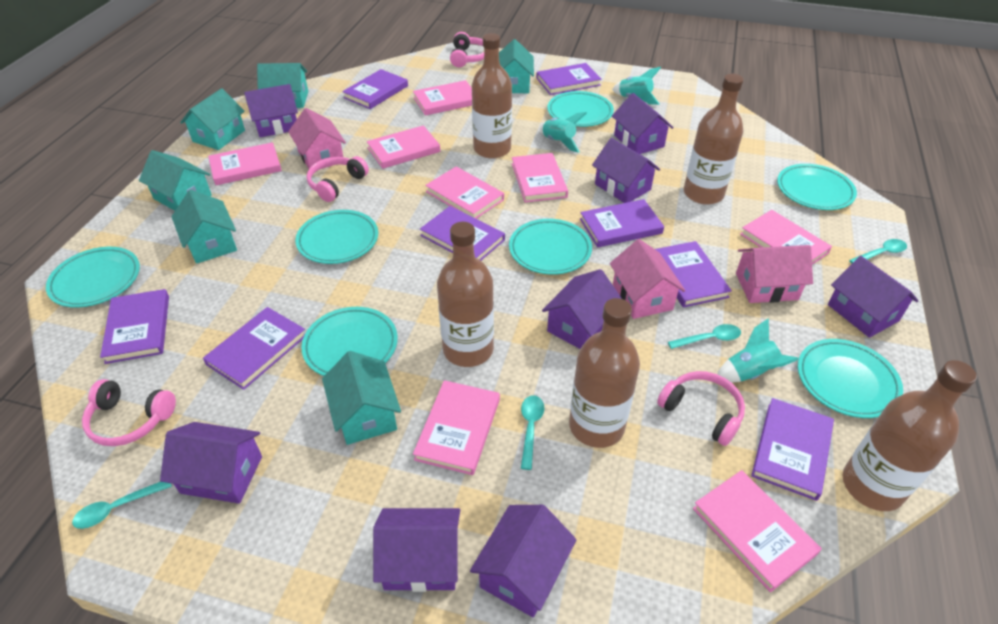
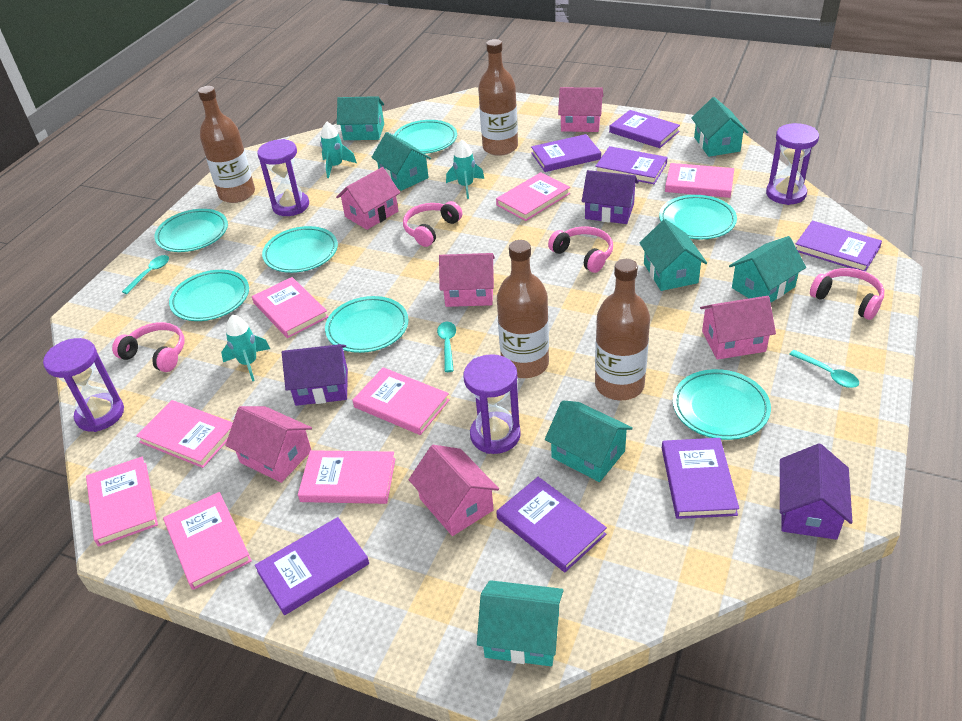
brown bottle: [437,222,494,367] [472,33,512,159] [569,298,640,448] [684,74,744,205] [843,360,977,511] = 5 -> [198,86,255,203] [478,39,518,156] [497,240,549,378] [595,259,650,400] = 4
pink house: [288,108,346,169] [610,239,685,319] [736,245,813,303] = 3 -> [225,406,312,483] [336,167,400,230] [409,445,499,536] [439,253,495,307] [558,87,603,132] [700,296,776,360] = 6
purple book: [100,289,169,364] [203,307,305,390] [342,69,408,109] [420,206,505,260] [536,63,601,95] [580,199,664,247] [655,241,732,308] [751,398,834,501] = 8 -> [255,517,369,615] [496,477,607,572] [531,134,601,172] [595,146,668,184] [609,110,680,148] [662,438,739,519] [796,220,882,272] = 7
purple hourglass: none = 0 -> [43,338,124,432] [257,139,309,216] [463,354,521,454] [766,123,819,205] = 4
purple house: [160,422,262,504] [244,84,298,137] [373,508,460,592] [470,505,576,617] [542,269,622,349] [592,138,660,203] [612,93,674,154] [828,256,918,338] = 8 -> [282,344,348,406] [582,170,639,224] [780,444,853,540] = 3
turquoise house: [139,150,212,211] [171,190,237,264] [180,88,245,150] [257,63,308,108] [322,351,401,445] [499,39,534,93] = 6 -> [337,96,384,140] [371,132,431,191] [477,580,564,666] [545,400,633,482] [640,219,707,291] [692,97,749,157] [729,236,806,303] = 7
turquoise spoon: [72,481,172,529] [521,395,544,470] [668,324,741,349] [849,239,907,264] = 4 -> [122,255,169,294] [437,322,456,372] [789,350,859,388] = 3

